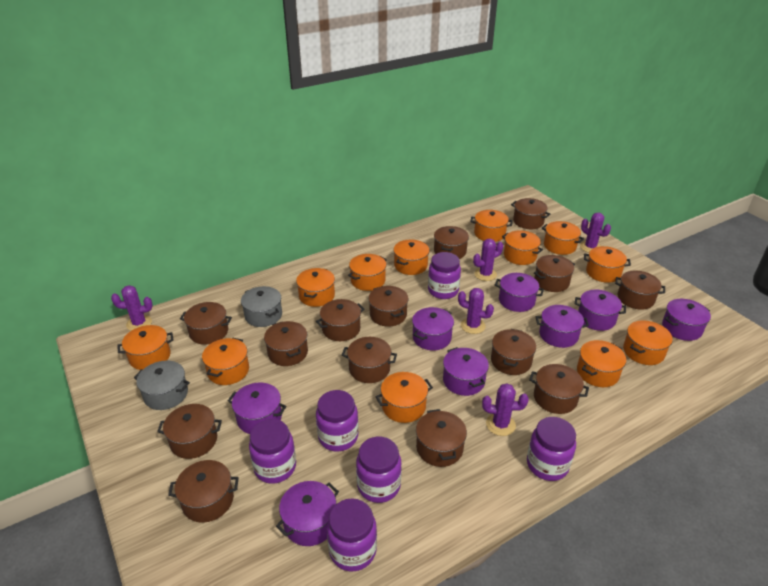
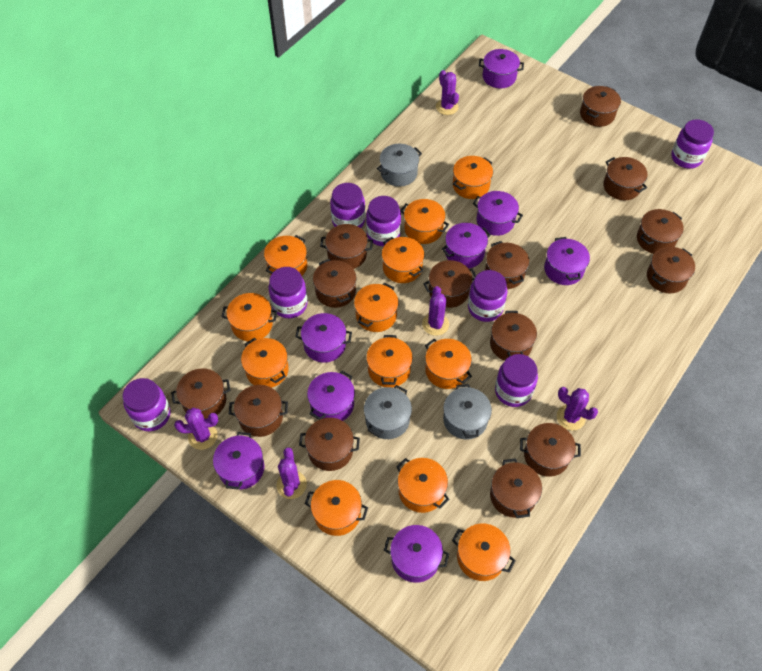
grey pot: [134,361,190,410] [241,286,282,327] = 2 -> [364,385,412,439] [377,144,422,187] [443,384,492,439] = 3
purple jar: [249,419,296,484] [316,390,359,451] [327,498,377,571] [356,437,402,503] [428,252,461,299] [527,417,576,481] = 6 -> [122,378,171,432] [268,267,308,318] [330,183,365,228] [366,196,401,246] [468,270,508,322] [495,354,538,407] [671,119,714,169] = 7

